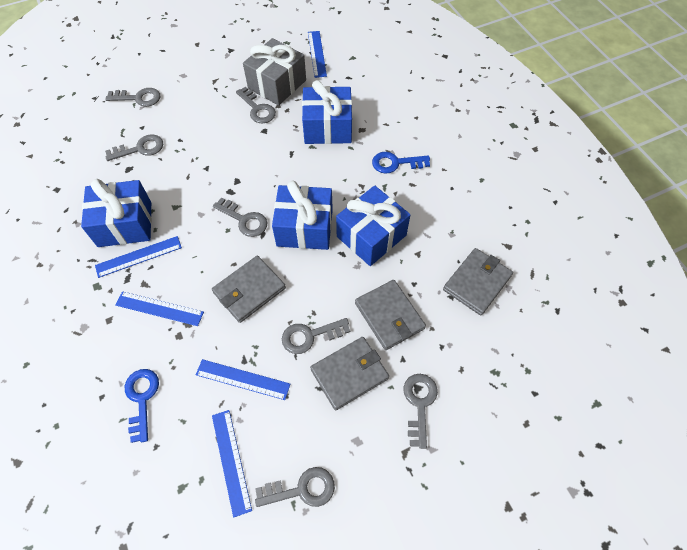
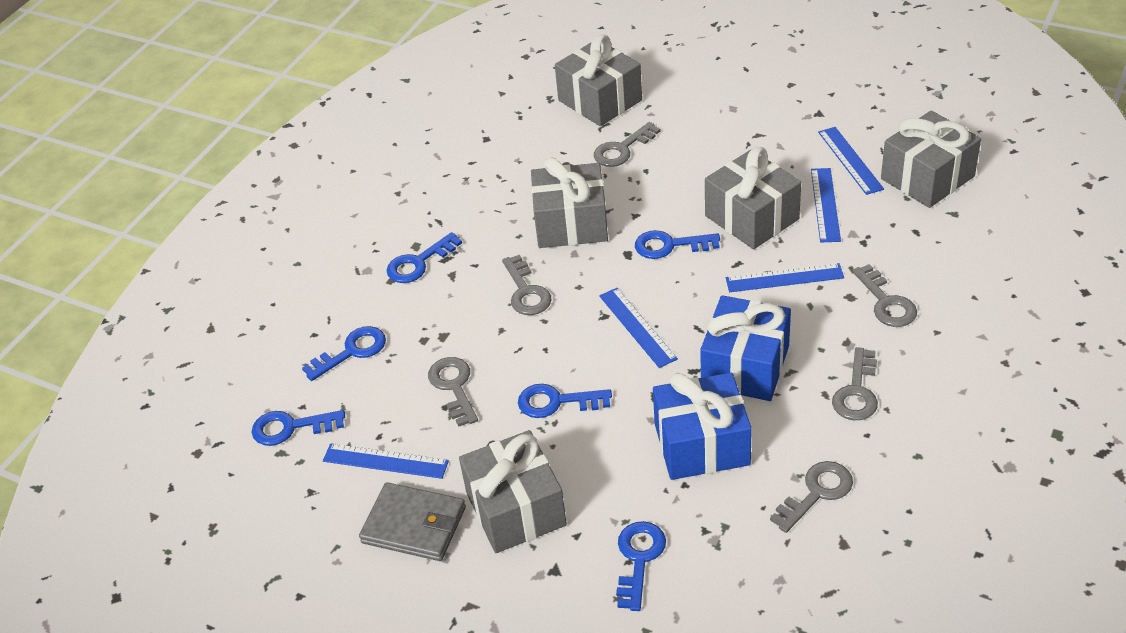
blue gift: [81,179,152,247] [272,181,333,250] [302,80,352,144] [336,185,410,266] = 4 -> [653,372,752,480] [700,295,791,401] = 2
blue key: [125,369,159,443] [372,152,430,174] = 2 -> [252,410,345,446] [302,326,386,381] [387,232,462,283] [518,384,612,418] [616,521,666,611] [635,230,720,259] = 6
grey gift: [243,38,306,106] = 1 -> [459,430,567,553] [531,157,608,248] [555,34,642,126] [705,147,801,249] [881,111,981,208] = 5
grey key: [105,88,160,107] [105,134,163,161] [213,197,267,237] [236,87,276,124] [255,467,335,507] [282,318,350,354] [404,374,438,449] = 7 -> [428,357,478,427] [502,255,551,315] [594,122,661,167] [770,461,853,533] [832,347,878,420] [852,264,917,327] = 6
grey wallet: [212,256,286,323] [310,337,389,410] [355,280,426,350] [443,248,513,315] = 4 -> [359,482,466,561] = 1

